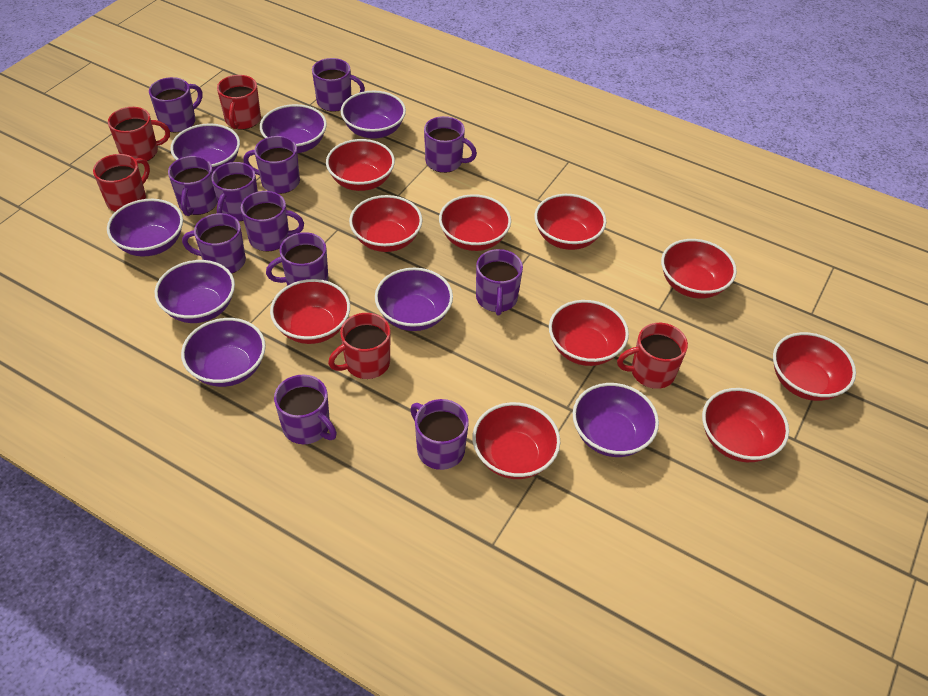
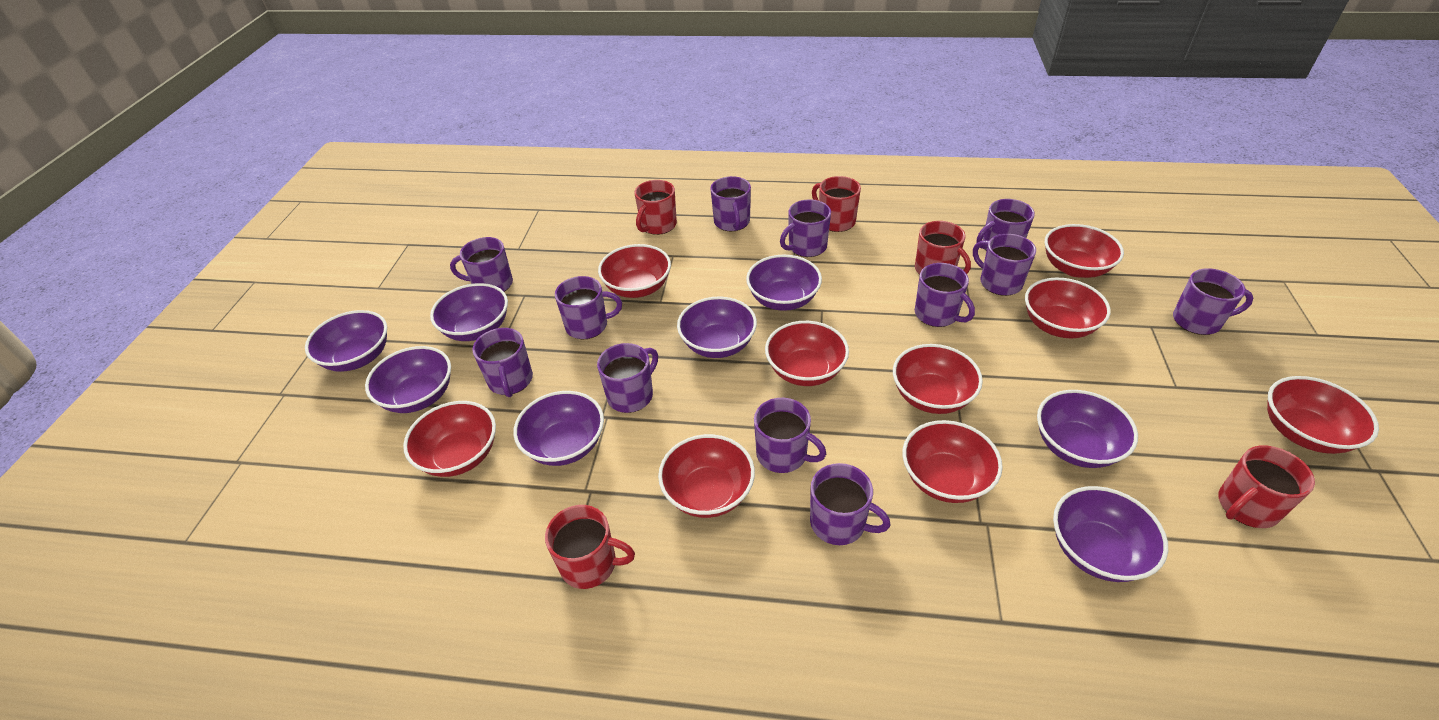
red bowl: [270,279,350,344] [326,139,395,191] [349,195,422,252] [439,194,511,251] [472,402,560,479] [534,194,606,250] [549,300,629,366] [661,239,737,299] [702,388,789,462] [773,332,856,401] = 10 -> [403,401,496,477] [598,244,671,298] [658,434,755,518] [765,321,849,386] [893,344,983,414] [902,420,1003,503] [1025,277,1111,338] [1045,224,1124,278] [1267,376,1379,454] = 9

